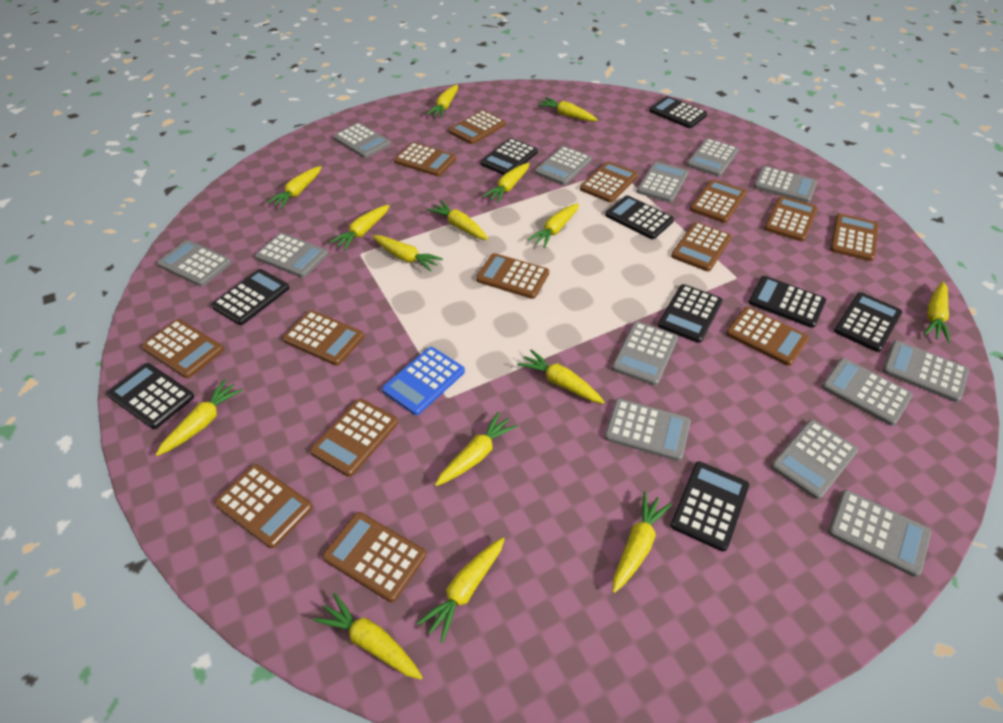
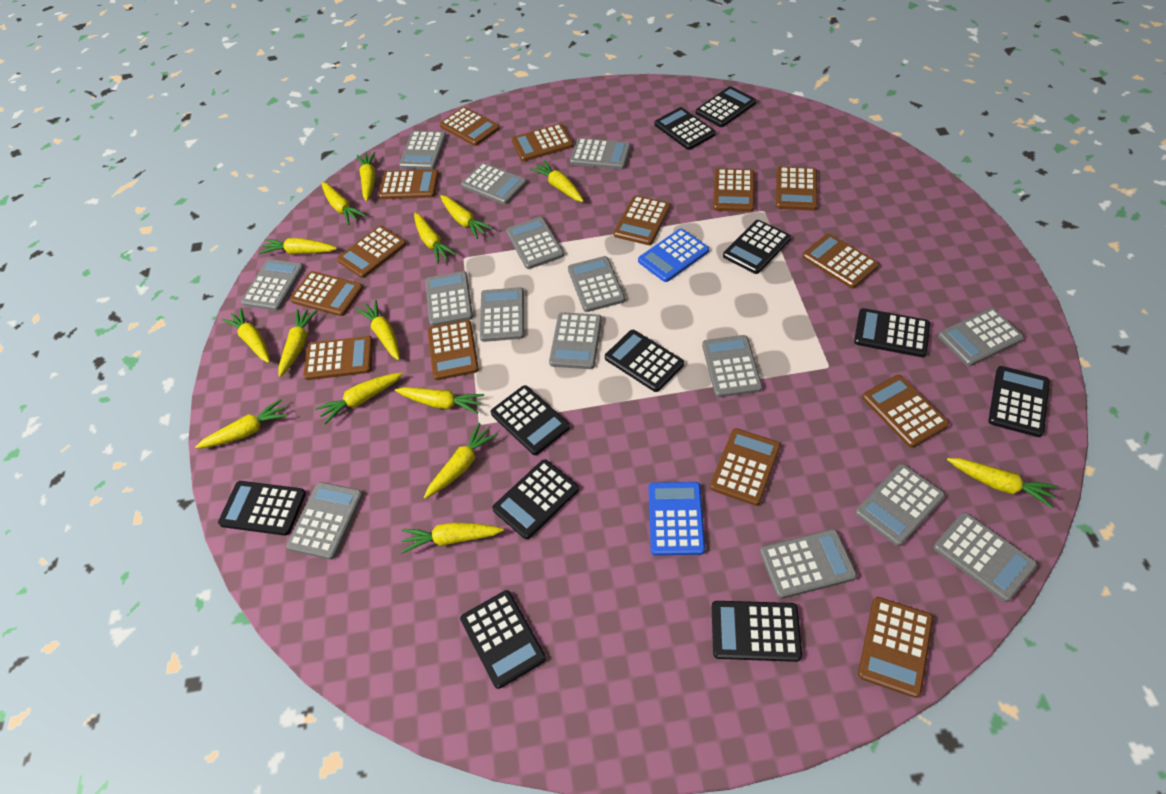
black calculator: [107,363,194,429] [211,269,289,325] [481,138,538,175] [605,195,674,239] [649,96,707,128] [658,284,723,343] [671,461,749,552] [749,276,826,328] [834,292,902,352] = 9 -> [218,481,306,536] [460,590,546,689] [491,385,570,455] [492,459,579,539] [605,330,684,392] [654,107,716,150] [696,86,756,127] [712,601,802,662] [723,220,791,274] [854,308,930,357] [988,366,1050,437] = 11
blue calculator: [382,347,465,415] = 1 -> [638,229,709,282] [649,482,705,556] = 2
grey calculator: [157,240,232,286] [255,233,328,278] [333,123,391,158] [535,146,592,185] [605,398,691,461] [612,321,678,386] [637,162,689,203] [687,138,739,177] [753,166,817,203] [771,420,858,500] [821,358,913,426] [828,490,931,577] [882,340,969,402] = 13 -> [241,259,304,311] [286,482,363,560] [399,131,447,170] [425,271,473,326] [461,163,527,205] [480,287,524,342] [506,217,564,269] [549,312,602,369] [568,256,625,312] [570,138,631,169] [702,335,763,397] [760,529,857,599] [855,464,945,546] [933,512,1037,602] [938,308,1024,366] = 15

